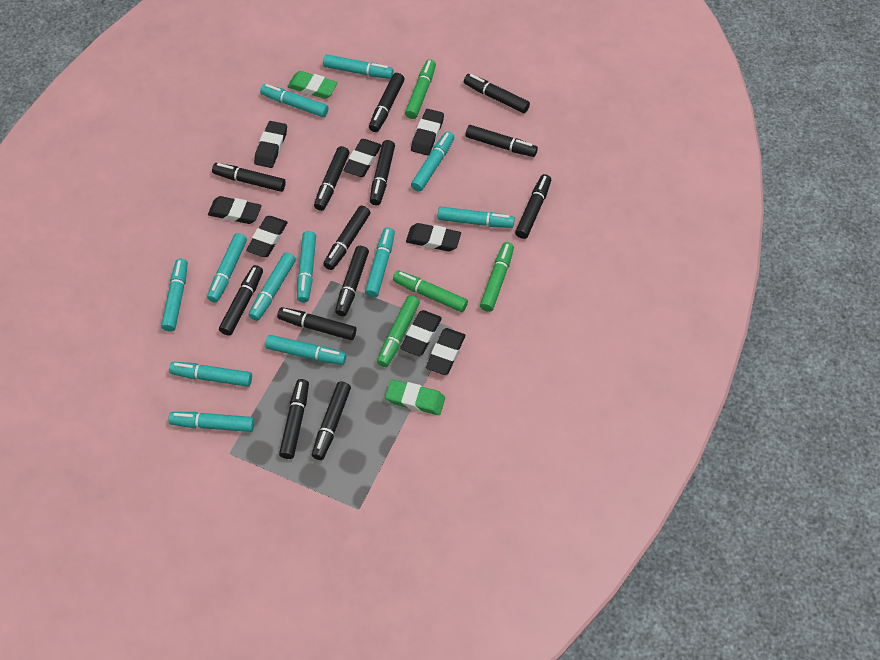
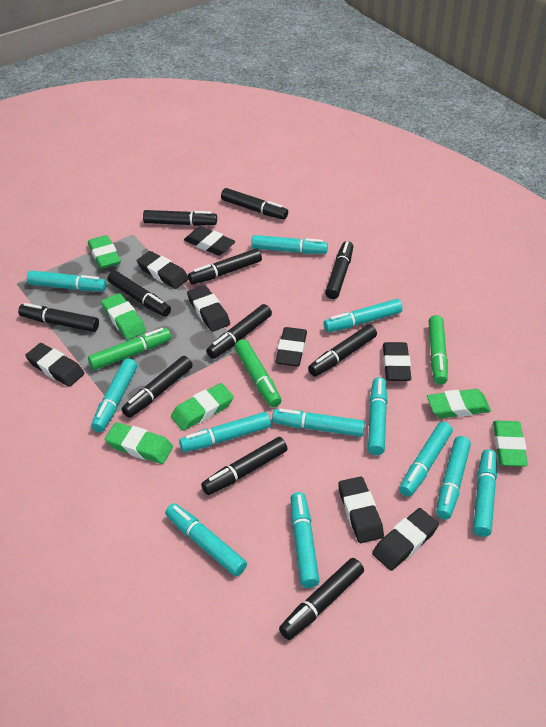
black marker: [212,163,286,192] [219,265,263,336] [277,307,356,340] [279,379,309,459] [312,381,351,460] [314,146,350,211] [323,206,370,270] [335,246,369,316] [369,73,405,132] [370,140,395,205] [464,74,530,113] [465,125,538,157] [515,174,551,239] = 13 -> [18,303,99,332] [108,271,171,317] [122,356,193,418] [143,210,217,226] [188,249,262,284] [201,437,287,495] [206,304,272,359] [221,188,288,220] [279,558,364,640] [308,324,377,377] [325,241,353,299] = 11
green eraser: [287,71,338,99] [385,380,445,415] = 2 -> [88,235,121,269] [101,293,146,340] [105,422,173,464] [171,383,234,431] [427,389,491,418] [493,421,528,467] = 6
green marker: [377,296,420,367] [393,270,468,312] [405,59,436,119] [480,242,514,312] = 4 -> [88,328,171,370] [235,339,281,407] [429,315,448,385] = 3

